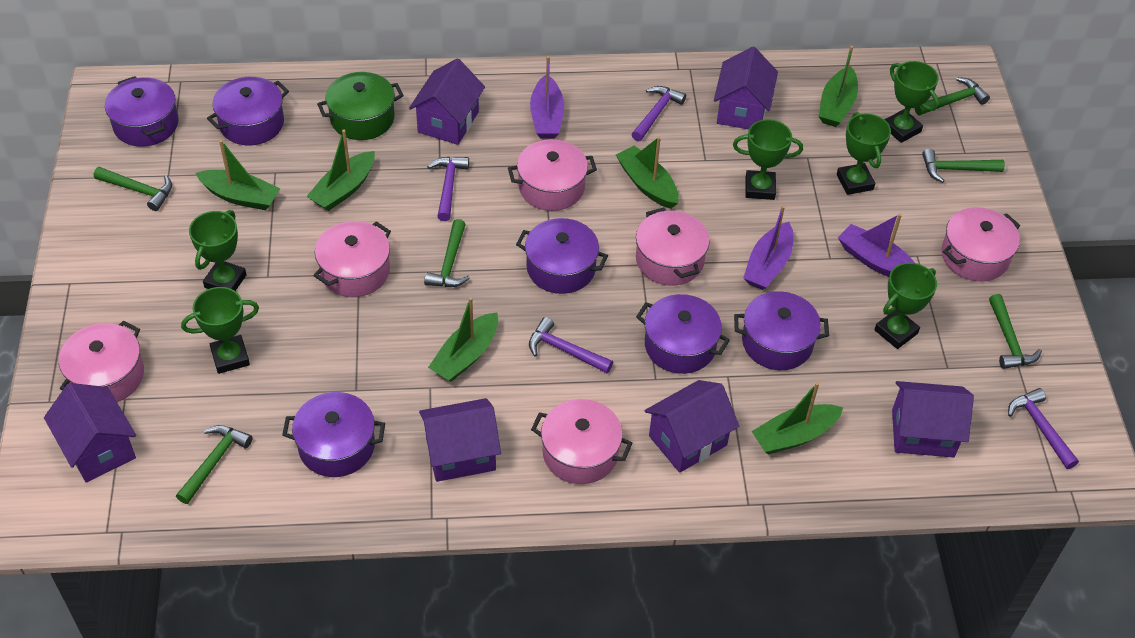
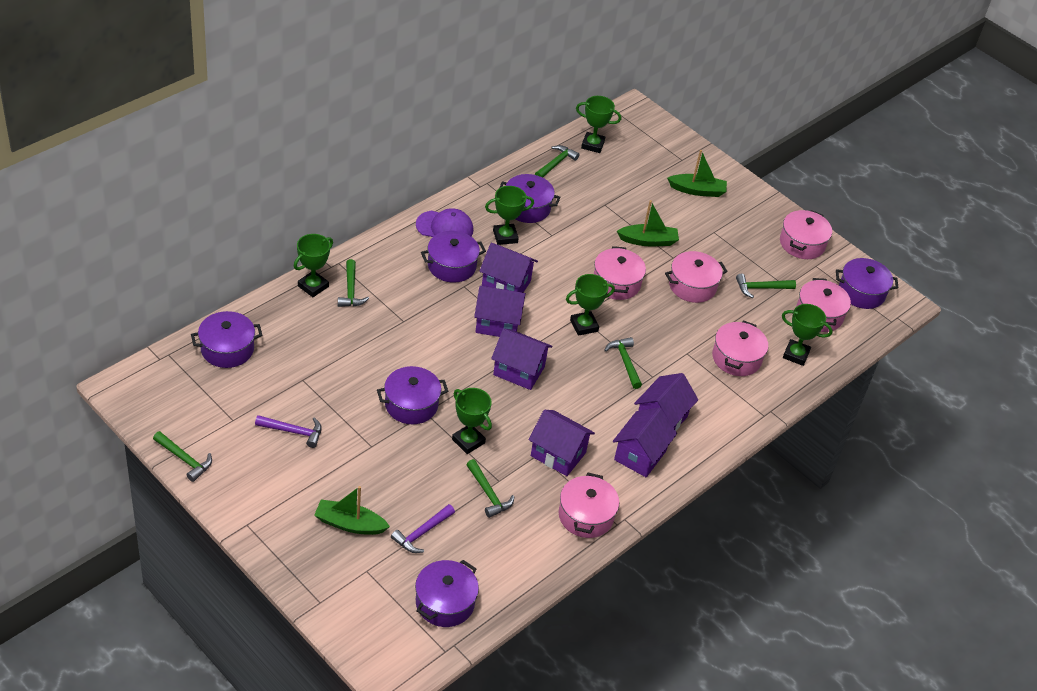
green boat: [196,140,281,210] [306,129,375,211] [428,297,498,382] [616,137,679,209] [752,382,844,454] [819,46,858,127] = 6 -> [314,486,390,535] [617,200,679,246] [667,150,727,197] = 3
green pot: [317,72,404,140] = 1 -> none = 0
purple boat: [530,56,564,139] [743,206,793,290] [838,214,915,277] = 3 -> none = 0
purple cap: none = 0 -> [416,208,473,237] = 1
purple hammer: [427,157,469,221] [529,317,613,373] [631,86,686,141] [1008,388,1079,469] = 4 -> [255,415,322,448] [391,504,455,553] = 2

